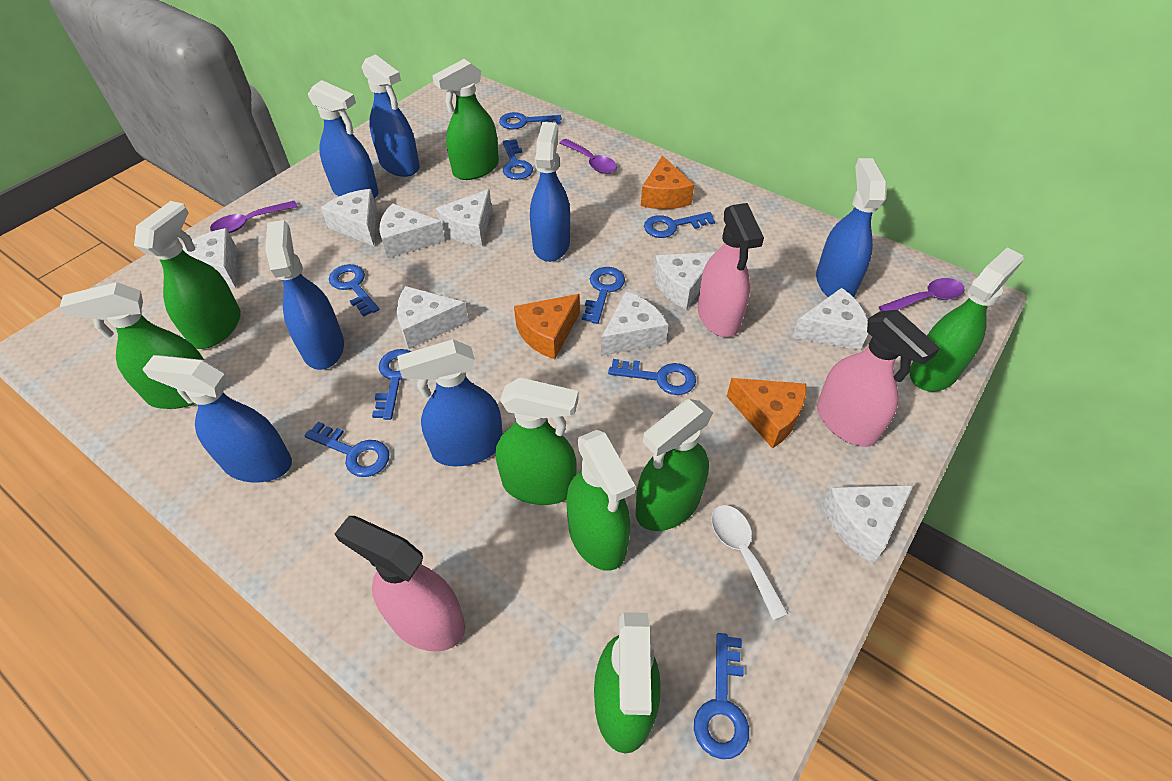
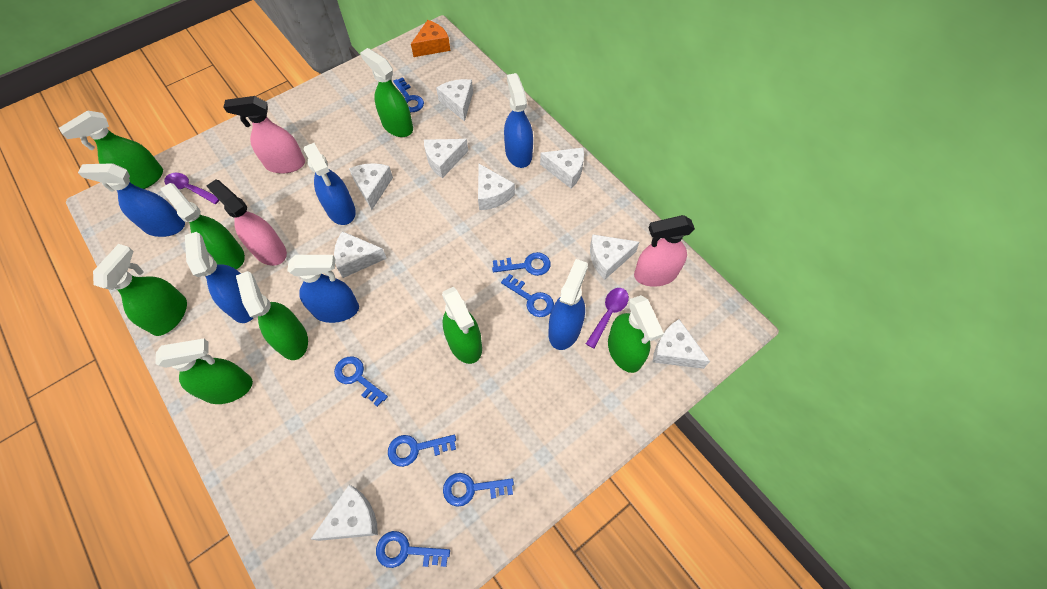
blue key: [304,422,390,477] [329,264,379,317] [372,349,411,420] [499,112,562,129] [503,139,533,180] [582,267,625,324] [608,359,696,395] [644,212,715,238] [694,633,749,759] = 9 -> [334,356,388,407] [376,531,450,568] [388,435,456,467] [393,77,424,112] [443,473,514,507] [492,252,551,276] [501,274,554,317] = 7
blue spray bottle: [142,355,292,482] [265,220,344,370] [308,80,379,199] [362,54,420,177] [397,339,503,466] [530,122,570,262] [816,158,887,297] = 7 -> [78,163,185,237] [185,232,253,323] [287,255,359,323] [303,143,356,225] [504,73,533,168] [549,259,588,350] = 6
orange cheese: [514,294,580,359] [641,155,694,209] [726,378,806,448] = 3 -> [411,20,451,57] = 1
purple spoon: [210,201,298,233] [560,139,617,174] [879,278,964,311] = 3 -> [164,173,220,204] [586,288,629,349] = 2
white spoon: [711,505,788,620] = 1 -> none = 0

